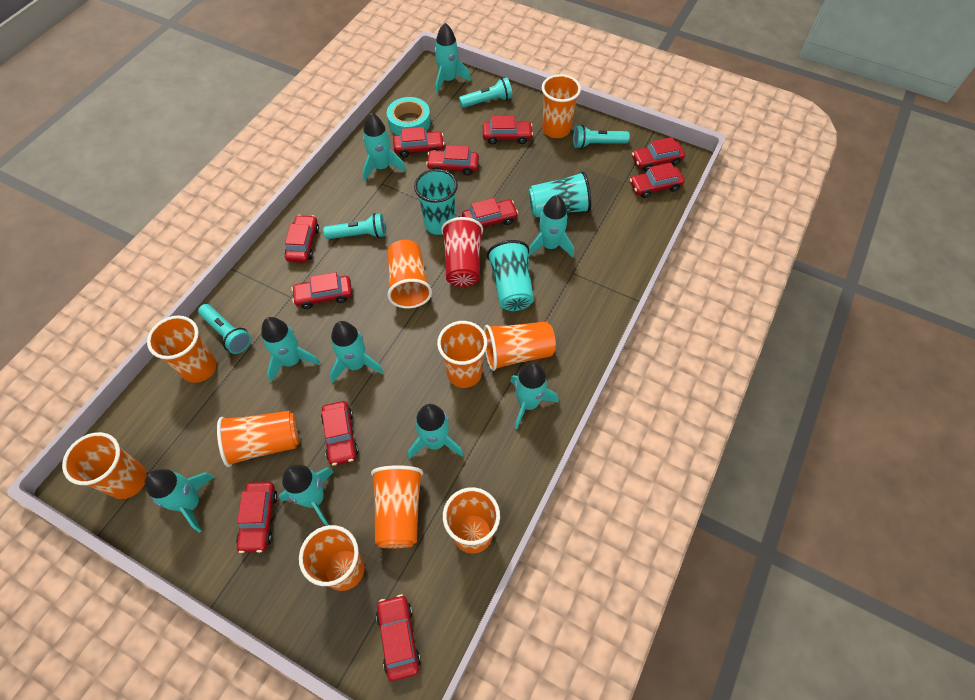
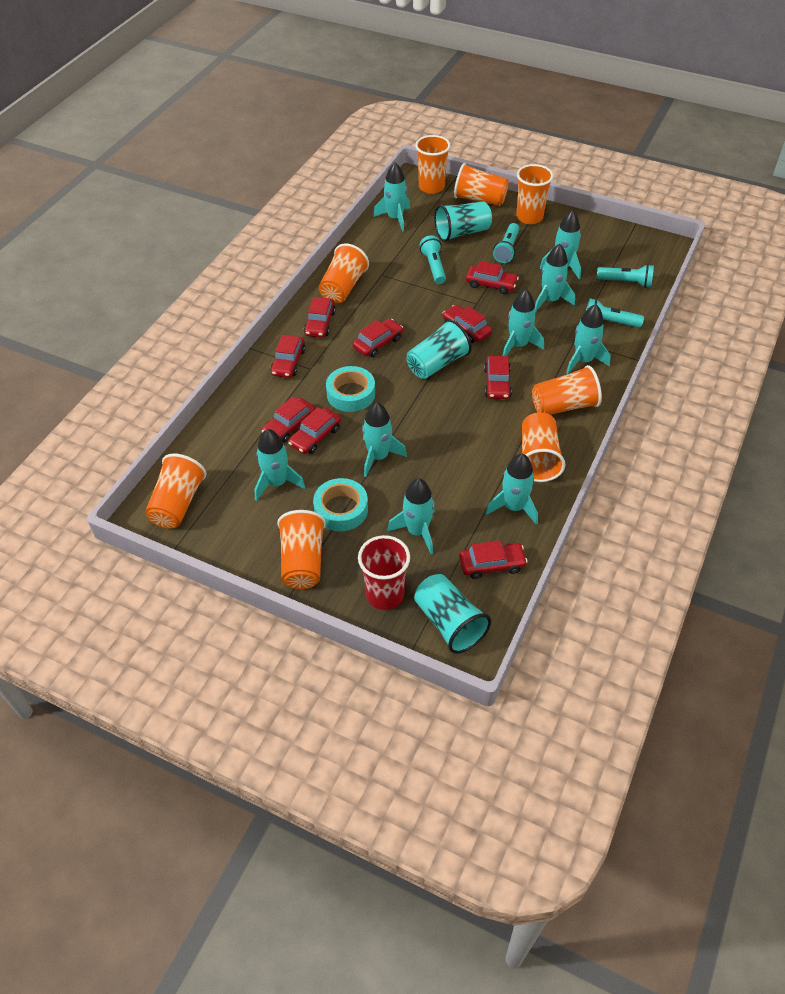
orange cup: [62,432,147,499] [147,316,217,383] [217,411,299,467] [299,525,365,591] [371,465,423,548] [387,240,432,308] [437,321,487,388] [443,487,500,554] [484,322,556,371] [542,74,581,138] = 10 -> [145,453,206,529] [277,510,326,589] [319,243,369,304] [415,135,450,194] [454,163,509,206] [516,164,553,224] [522,412,565,482] [532,365,602,415] = 8
red car: [236,482,278,553] [285,215,319,263] [291,272,352,309] [321,401,358,465] [376,594,421,681] [393,127,445,158] [426,145,479,175] [462,198,518,227] [483,116,533,145] [630,163,685,198] [632,137,685,171] = 11 -> [262,397,315,442] [270,335,305,378] [288,407,341,454] [304,297,336,338] [353,319,403,357] [443,305,492,343] [459,541,528,579] [466,261,519,294] [484,356,512,399] = 9
turquoise tape: [387,97,431,135] = 1 -> [313,478,368,532] [326,366,375,412] = 2

